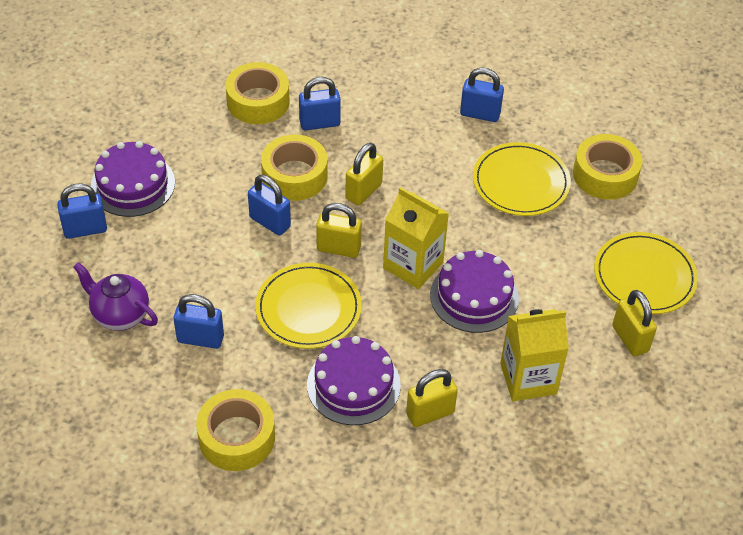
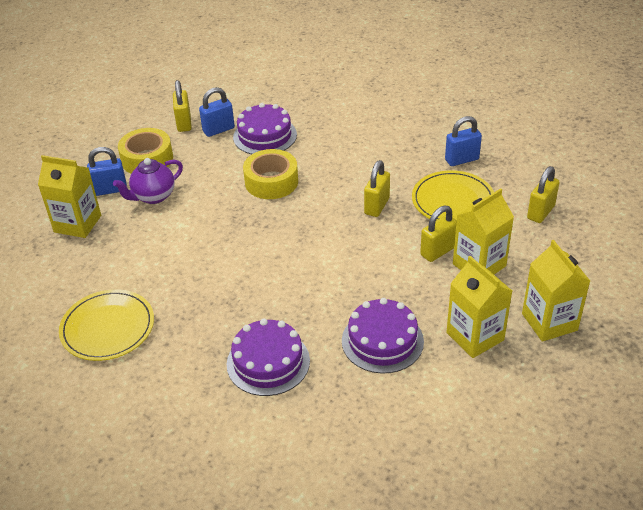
blue padlock: [57,183,107,239] [173,294,224,349] [248,175,291,236] [299,77,341,130] [460,68,504,122] = 5 -> [87,147,127,196] [199,87,235,137] [445,116,482,166] = 3
yellow carton: [383,187,449,289] [500,309,569,401] = 2 -> [38,155,101,238] [446,256,512,358] [453,188,514,274] [522,240,590,342] = 4
yellow plate: [255,263,362,349] [473,142,571,216] [594,232,698,314] = 3 -> [59,289,154,361] [412,170,494,221] = 2
yellow tape: [196,389,275,471] [225,62,290,124] [261,134,328,201] [573,134,642,200] = 4 -> [118,128,173,174] [243,149,298,199] = 2

